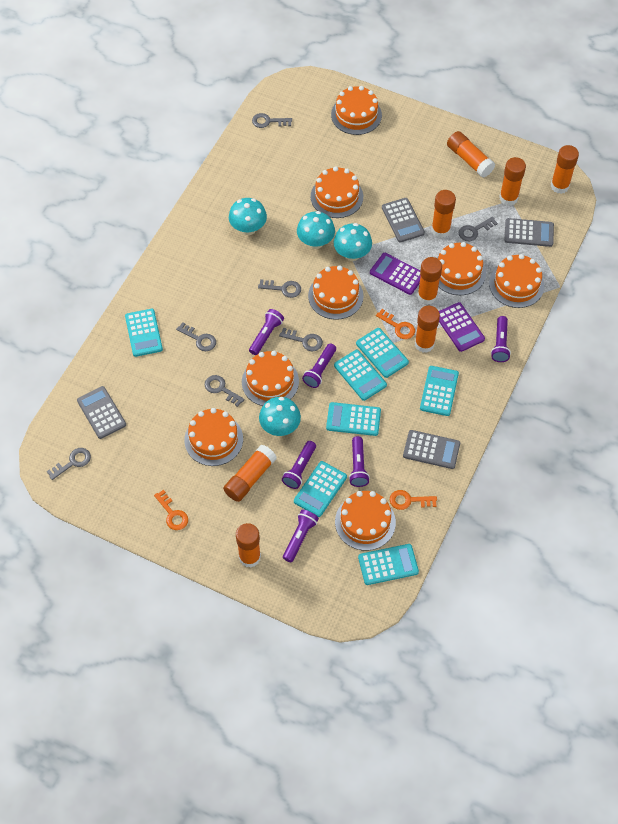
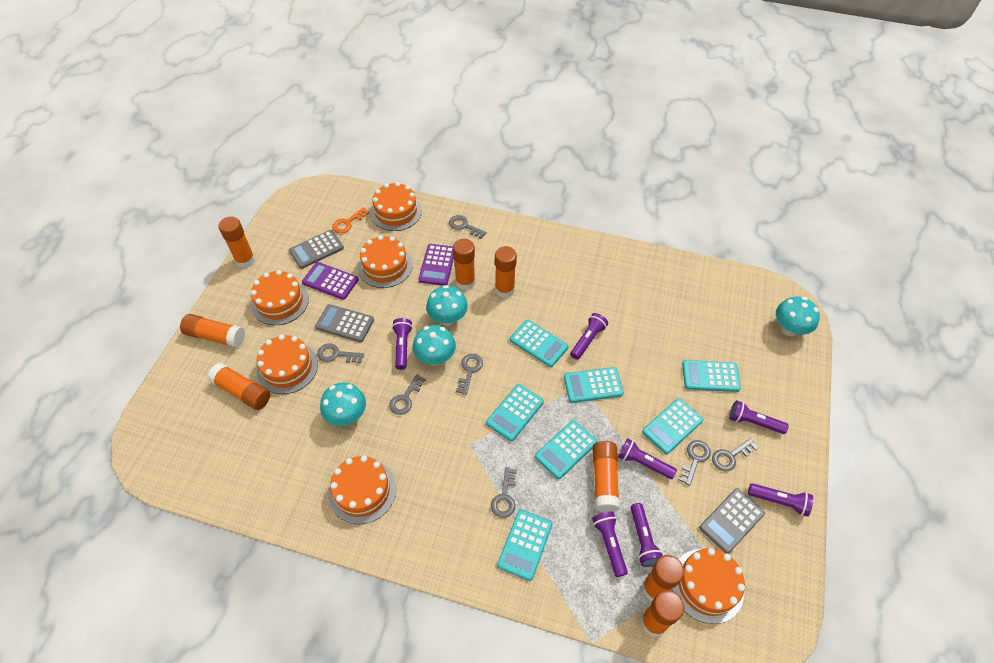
grey calculator: [77,386,126,439] [382,198,425,242] [403,430,460,469] [505,218,554,247] = 4 -> [289,230,344,269] [315,304,374,342] [699,488,765,554] = 3
orange cake: [184,408,243,466] [242,351,299,406] [308,265,364,320] [311,166,363,218] [331,86,382,135] [335,491,396,551] [437,242,486,295] [489,254,544,308] = 8 -> [251,270,309,325] [257,335,318,394] [328,456,396,524] [358,235,413,288] [370,182,422,231] [672,548,745,624] = 6
orange key: [154,490,188,530] [376,309,415,339] [390,490,437,510] = 3 -> [332,207,369,233] = 1
purple flashlight: [249,309,284,355] [282,441,316,489] [283,510,319,562] [302,343,336,388] [349,436,370,487] [491,316,511,362] = 6 -> [392,318,413,370] [570,313,608,360] [592,511,628,577] [618,438,677,479] [631,503,663,567] [729,400,789,434] [748,483,813,517] = 7

